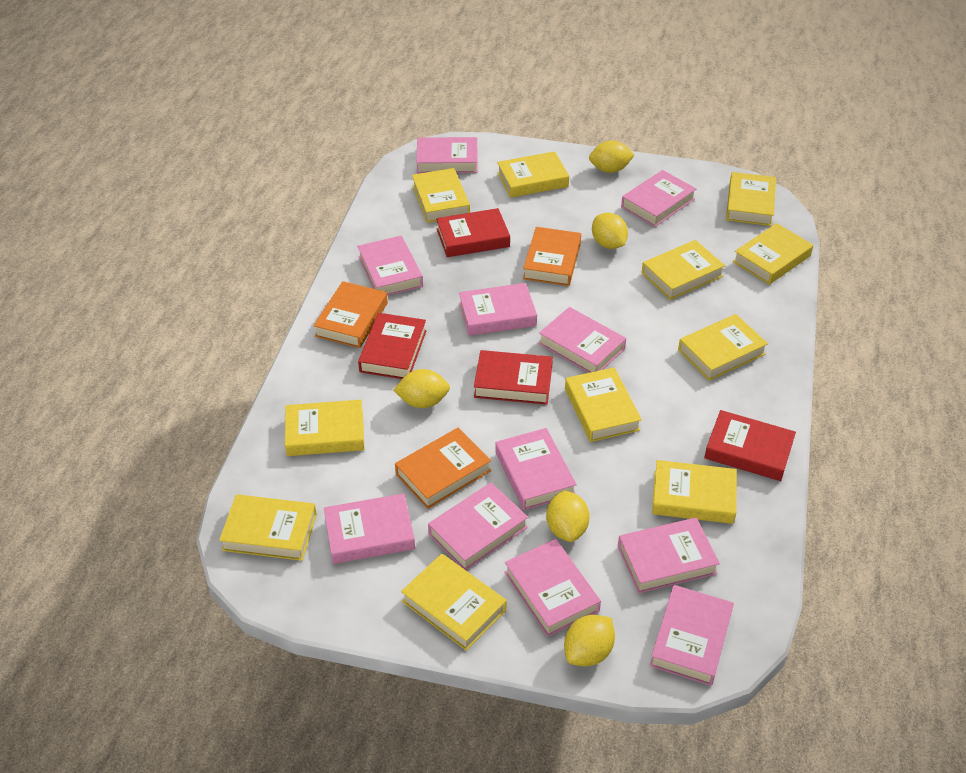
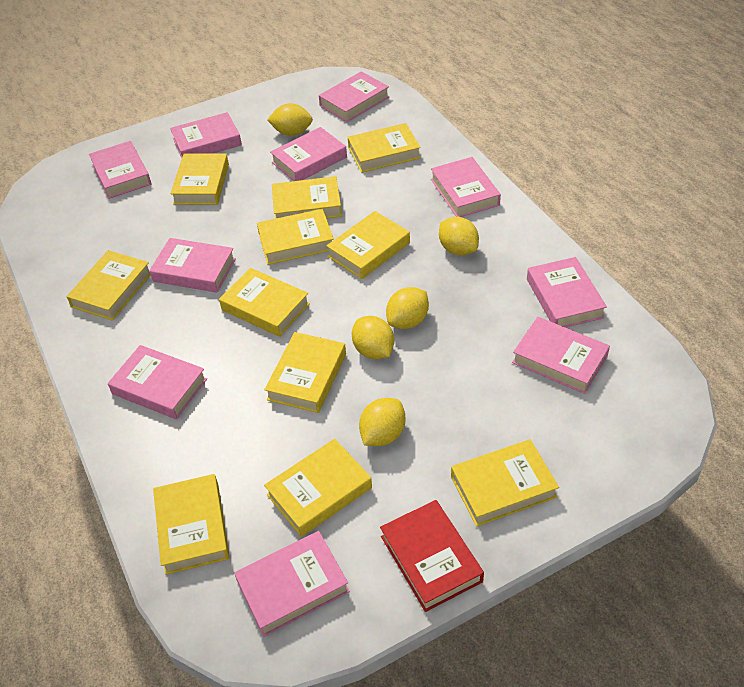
orange book: [313,281,388,348] [395,428,491,509] [523,227,581,286] = 3 -> none = 0
pink book: [324,493,415,564] [357,236,423,296] [416,137,478,173] [428,483,528,570] [459,283,537,336] [495,428,577,510] [504,539,601,637] [539,307,626,373] [618,518,720,593] [621,170,696,227] [650,585,734,686] = 11 -> [89,141,151,199] [108,345,207,419] [149,238,236,293] [170,112,242,158] [234,531,350,637] [270,127,347,181] [319,71,389,122] [431,157,501,217] [512,317,610,394] [527,257,607,328] = 10
red book: [358,313,427,379] [436,208,510,257] [474,350,553,405] [704,410,796,481] = 4 -> [380,500,484,612] = 1

